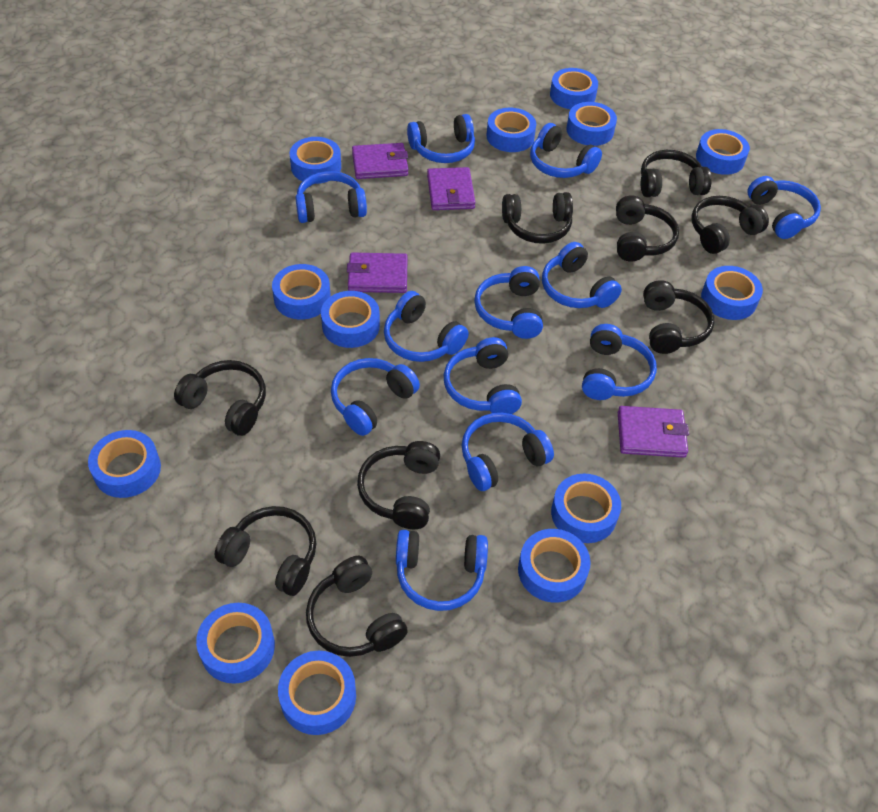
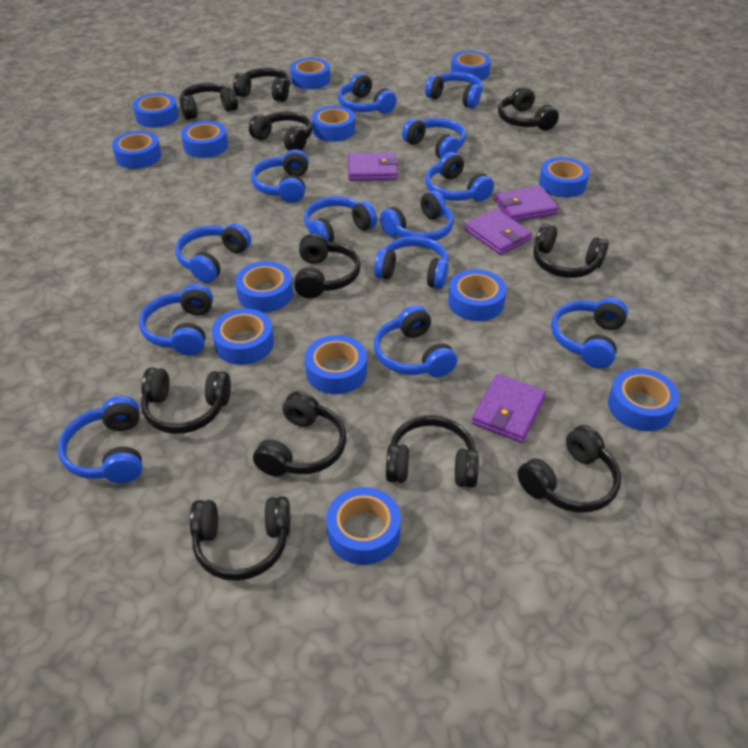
black headphones: [174,360,266,436] [215,506,316,596] [306,556,408,657] [357,441,440,529] [502,192,573,244] [616,196,679,261] [641,150,712,197] [643,280,714,354] [691,196,769,254] = 9 -> [141,368,231,434] [179,83,238,120] [190,496,290,581] [233,68,290,102] [249,111,312,151] [253,391,346,477] [294,234,361,298] [386,415,479,488] [498,86,559,131] [517,425,621,513] [533,223,609,278] = 11
blue headphones: [295,171,367,223] [331,358,420,436] [384,291,469,362] [396,530,488,611] [407,114,475,163] [444,337,522,414] [462,413,554,491] [474,266,543,339] [530,123,602,178] [542,242,622,308] [582,324,657,400] [747,176,821,239] = 12 -> [58,396,142,483] [139,284,213,356] [175,223,251,283] [251,149,309,203] [304,196,377,242] [338,73,397,114] [374,236,449,289] [374,305,457,377] [380,191,454,241] [402,118,466,159] [425,72,483,108] [425,152,494,202] [551,297,628,368] = 13

